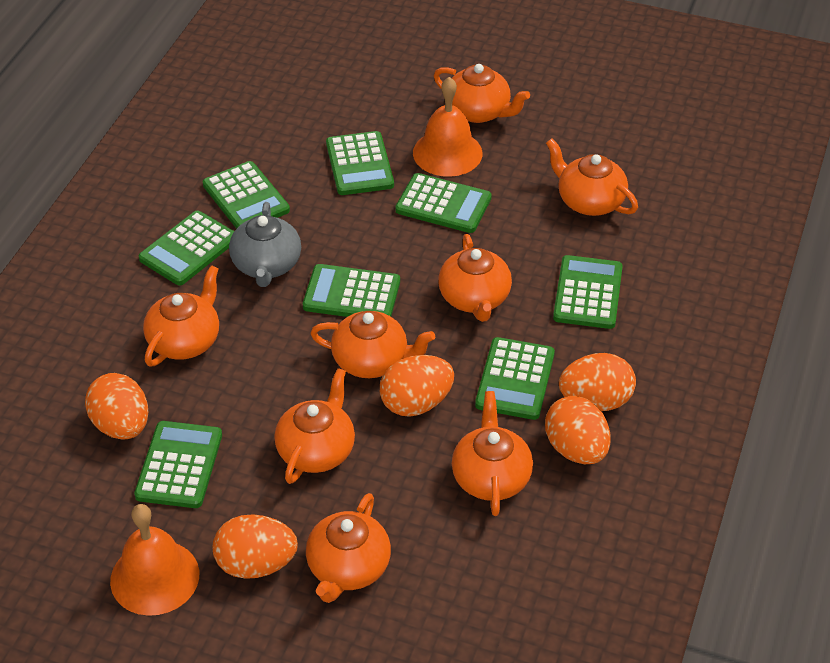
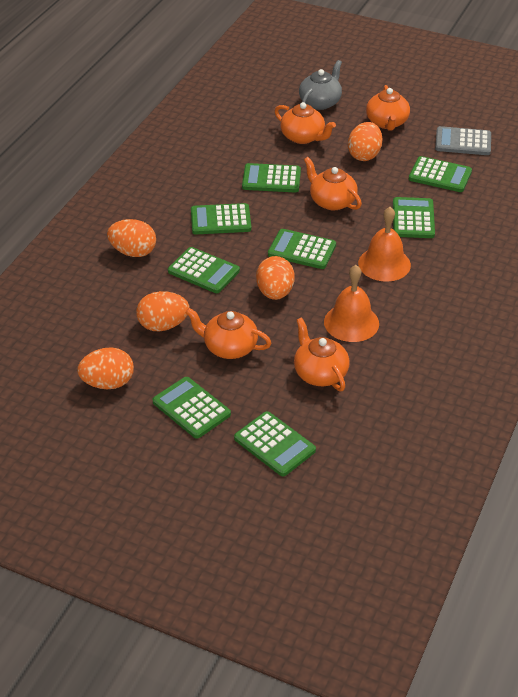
grey calculator: none = 0 -> [435,126,491,155] = 1
orange teapot: [143,265,219,367] [274,368,355,484] [306,493,391,603] [310,311,435,378] [434,64,530,123] [438,234,512,322] [452,391,533,516] [546,139,638,216] = 8 -> [185,308,271,359] [275,102,336,144] [294,318,349,391] [304,157,362,210] [366,85,410,131] = 5

